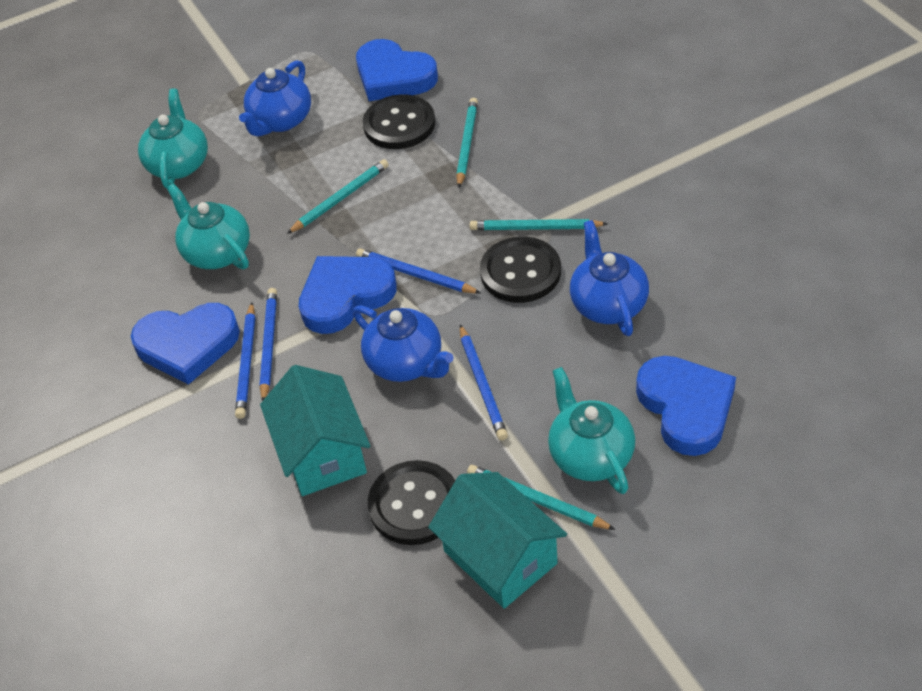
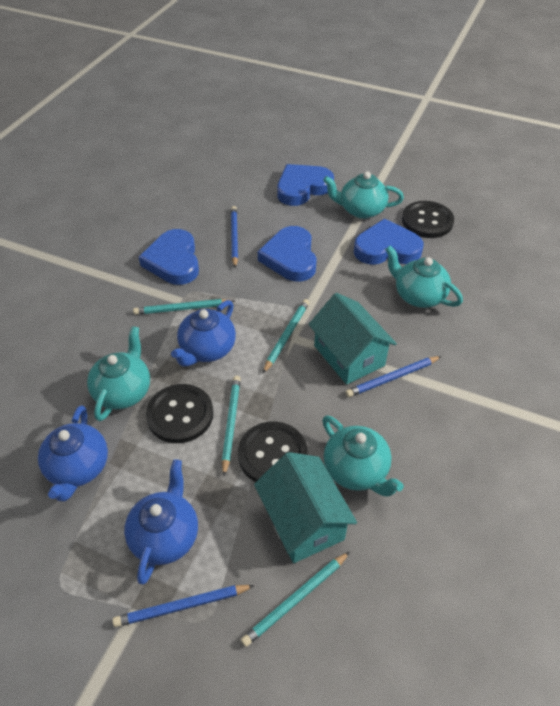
blue pencil: [235,302,255,419] [259,288,277,401] [356,248,481,293] [460,324,508,440] = 4 -> [112,585,255,627] [231,206,238,268] [345,356,442,397] = 3
turquoise teapot: [138,88,208,189] [167,183,250,269] [548,367,635,494] = 3 -> [87,326,150,421] [322,415,404,497] [323,171,404,219] [385,245,463,308] = 4

